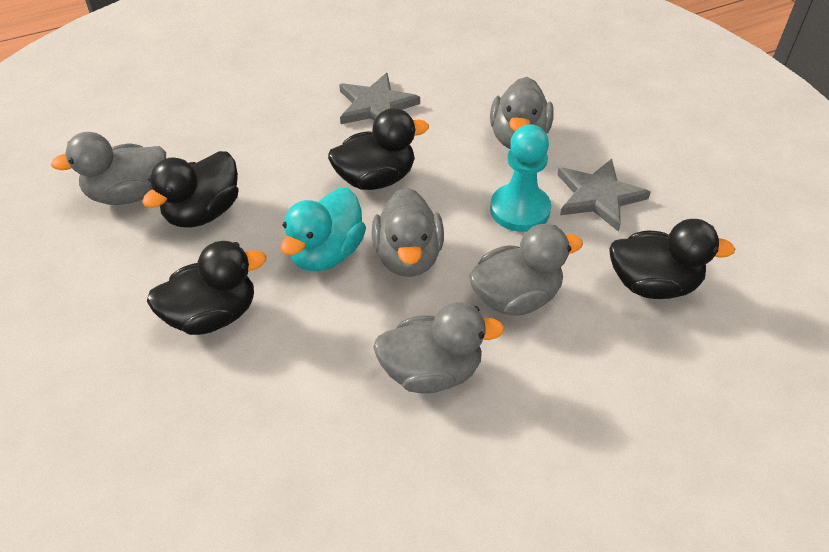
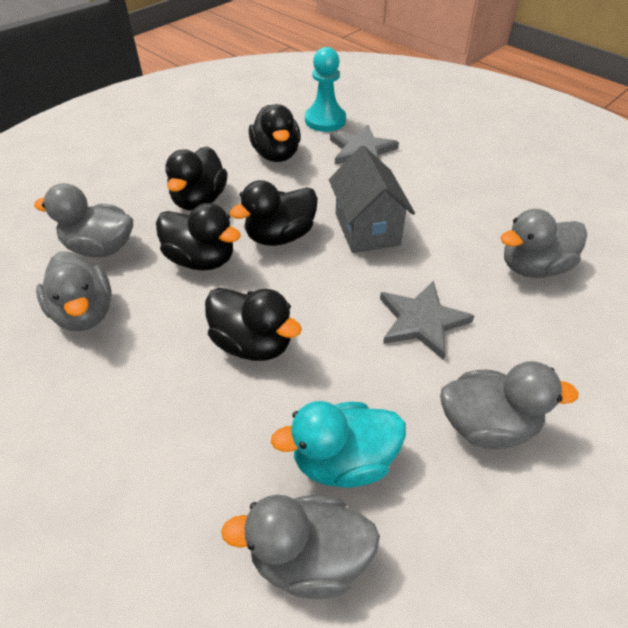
black duck: [142,151,238,227] [147,241,267,335] [328,108,429,190] [609,219,735,299] = 4 -> [156,203,241,271] [165,146,228,211] [205,288,302,361] [230,180,318,246] [248,104,301,162] = 5
grey house: none = 0 -> [329,146,415,253] = 1

